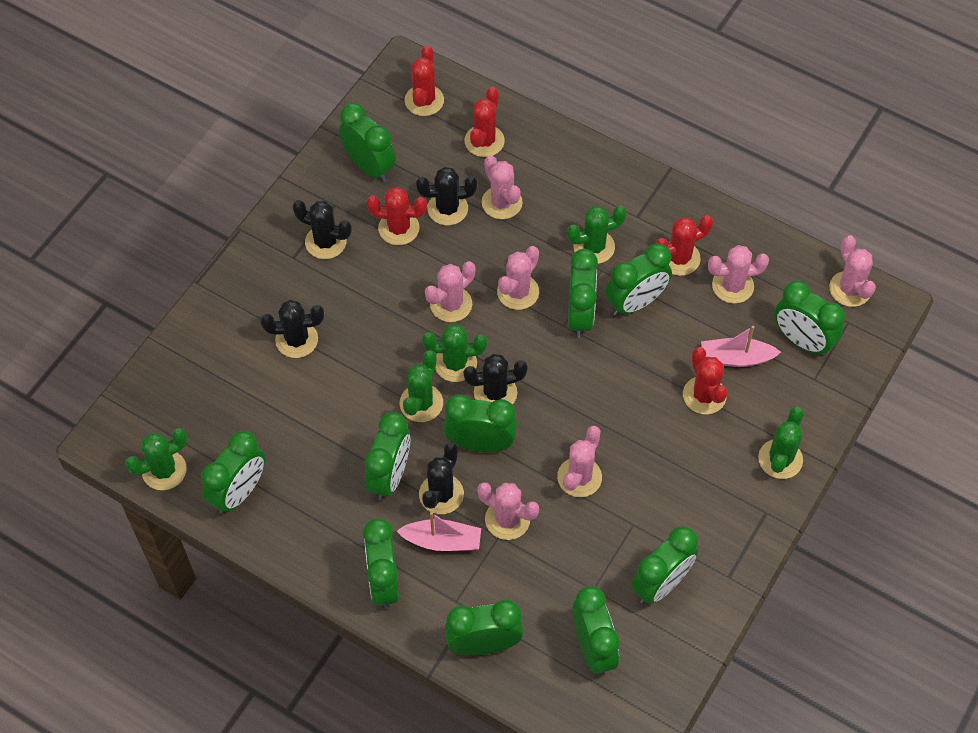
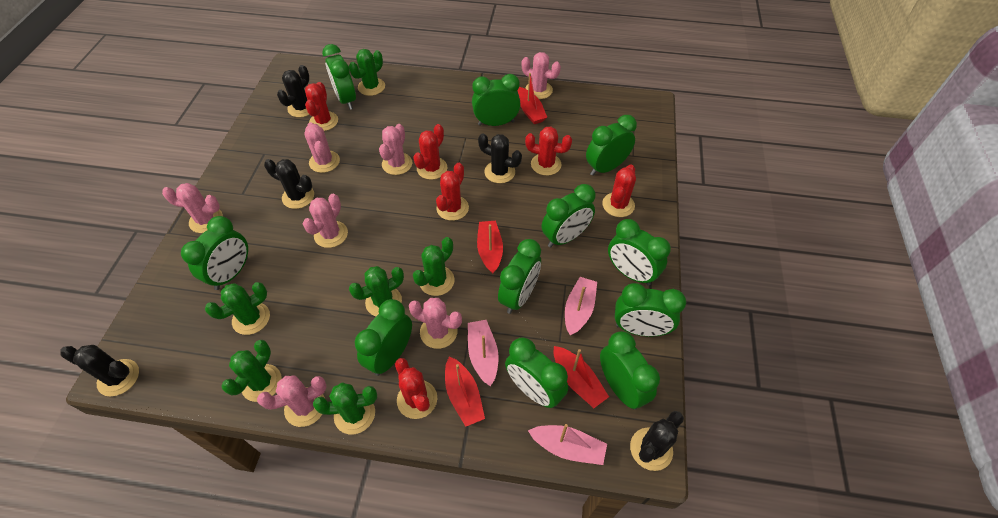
green cactus: [125,428,187,490] [400,350,443,422] [422,324,487,382] [567,206,627,264] [758,407,804,479] = 5 -> [205,282,270,335] [221,340,282,402] [313,382,377,434] [349,49,385,96] [349,266,404,316] [413,237,455,296] = 6
pink boat: [397,512,481,551] [701,326,781,367] = 2 -> [468,320,499,387] [528,424,607,465] [565,277,597,336] = 3
red boat: none = 0 -> [445,356,485,427] [477,221,503,274] [518,73,547,124] [554,346,609,408] = 4
red cactus: [367,187,427,245] [405,45,444,116] [464,87,505,157] [655,215,713,276] [683,347,728,414] = 5 -> [305,82,338,131] [395,358,437,419] [413,124,448,180] [436,163,469,221] [525,126,572,176] [602,165,636,217] = 6

